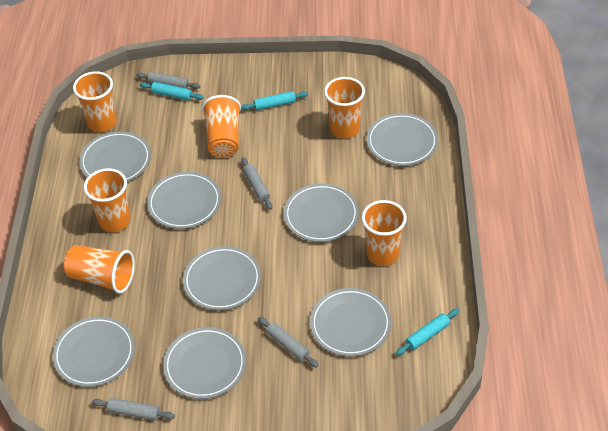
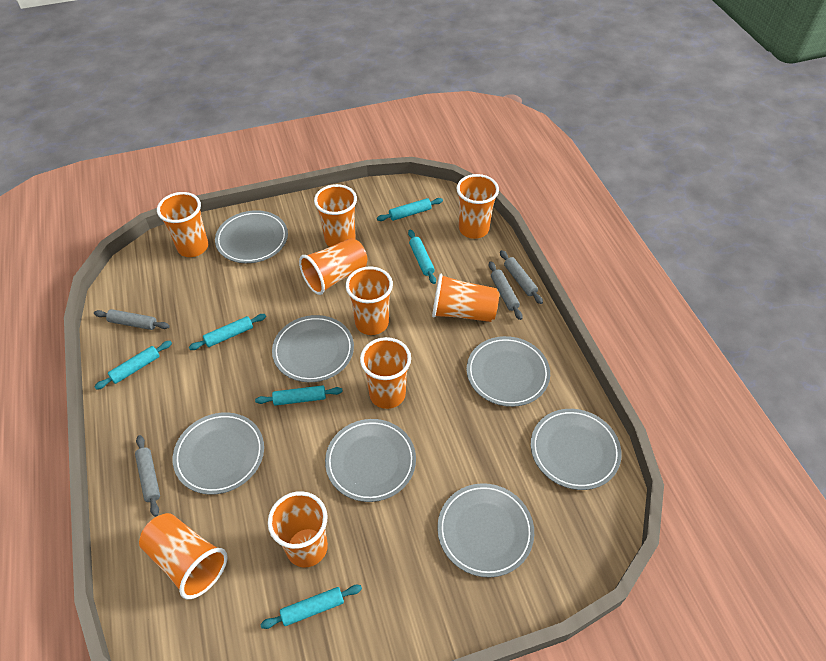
grey plate: [53,316,135,387] [80,131,151,182] [147,172,221,229] [163,327,246,399] [183,246,261,310] [284,184,359,242] [310,288,391,356] [367,113,438,166] = 8 -> [172,412,264,495] [215,210,288,263] [272,315,354,382] [325,419,416,502] [437,483,534,578] [467,336,550,407] [531,409,622,490] = 7
orange cup: [64,245,135,294] [73,71,117,132] [84,168,131,232] [202,95,241,158] [324,77,365,139] [361,200,407,266] = 6 -> [139,513,228,599] [157,192,208,257] [268,491,328,567] [299,238,367,295] [314,184,357,247] [346,266,393,335] [360,337,411,409] [432,274,499,322] [457,174,499,239] = 9
turquoise rolling pin: [140,82,204,101] [241,91,308,111] [396,308,459,355] = 3 -> [95,341,172,390] [189,314,266,350] [255,385,343,406] [260,585,362,629] [377,198,443,221] [408,230,436,284] = 6

